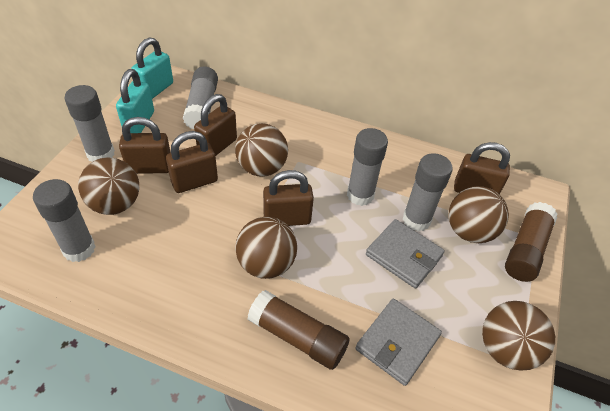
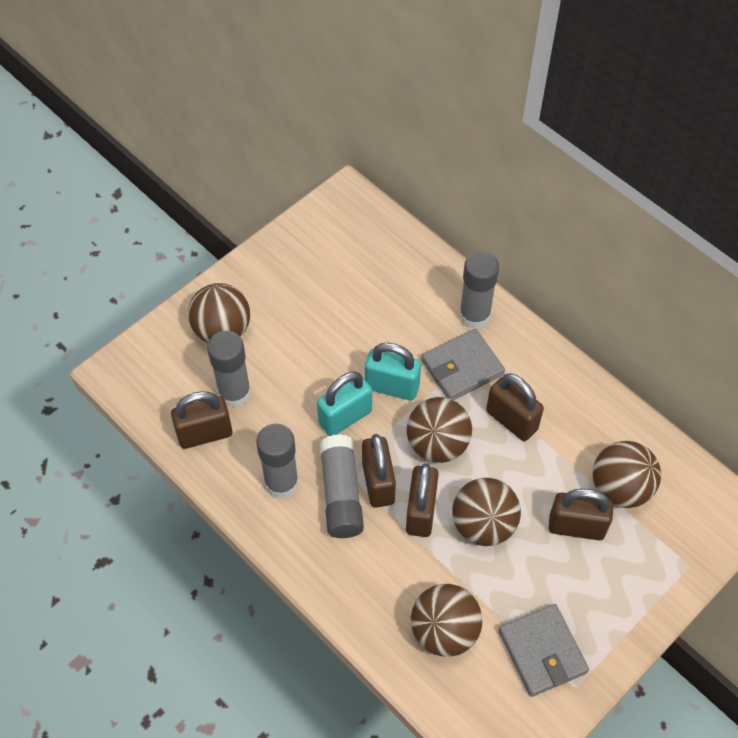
brown glue stick: [247,290,350,370] [505,202,558,282] = 2 -> none = 0
grey glue stick: [33,179,96,262] [65,85,115,162] [183,66,218,129] [347,128,388,206] [402,153,453,232] = 5 -> [207,331,251,408] [256,424,299,499] [319,434,364,538] [459,251,499,329] = 4

